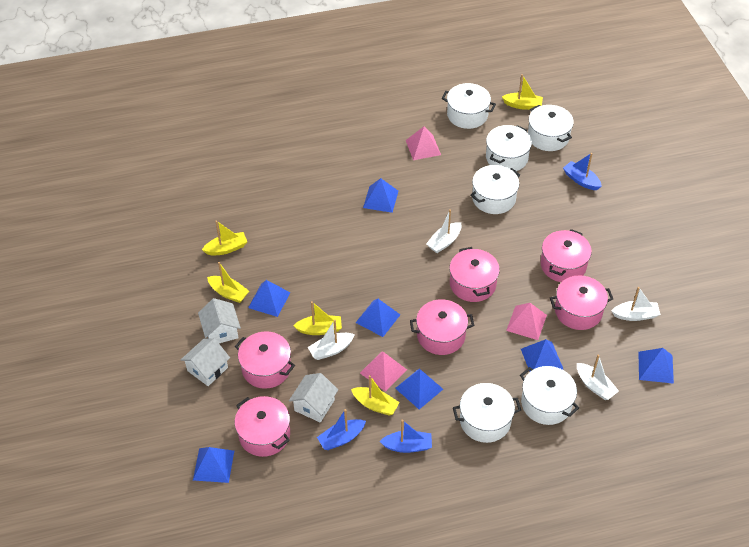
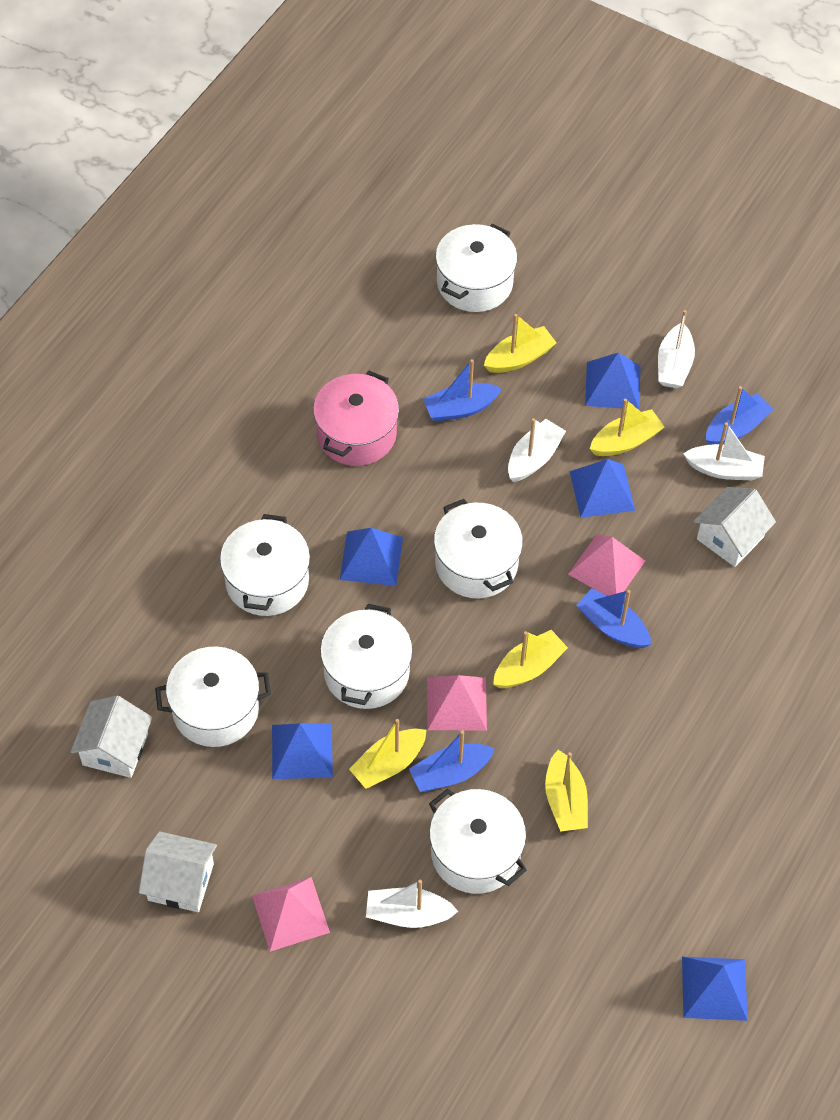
blue boat: [317,409,366,450] [379,420,432,453] [563,153,602,190] = 3 -> [409,730,495,792] [423,359,502,422] [576,588,652,648] [706,386,774,445] = 4
blue pyramid: [193,447,234,483] [248,280,290,317] [356,299,400,337] [363,178,398,213] [395,368,443,409] [521,339,563,371] [638,348,674,384] = 7 -> [272,723,333,779] [340,528,403,586] [569,459,635,518] [585,352,640,410] [682,957,748,1021] = 5
pink pot: [235,331,295,389] [235,396,290,457] [410,299,474,355] [449,247,500,302] [540,229,592,282] [550,275,613,330] = 6 -> [313,371,399,466] = 1

